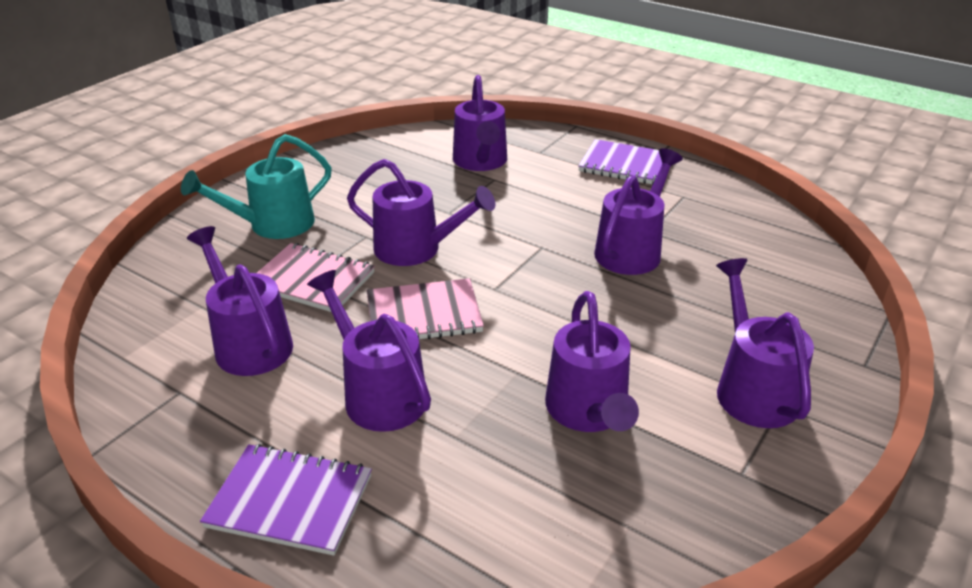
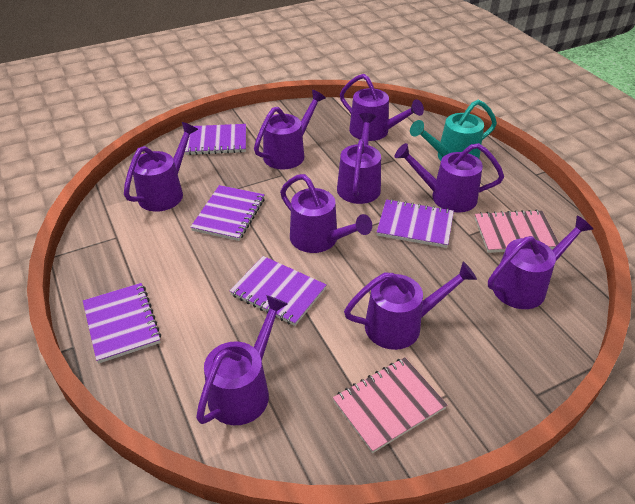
purple notebook: [200,444,372,556] [578,139,662,185] = 2 -> [83,283,161,363] [185,124,246,155] [191,185,265,241] [230,256,326,326] [377,199,454,248] = 5
purple watering can: [187,226,293,376] [307,270,431,432] [347,159,495,266] [453,75,507,171] [545,291,639,432] [594,148,683,275] [716,258,814,428] = 7 -> [124,122,198,212] [196,295,288,425] [254,90,326,169] [280,174,372,253] [337,113,381,204] [340,74,424,141] [344,262,477,350] [395,143,504,212] [488,215,593,309] = 9

